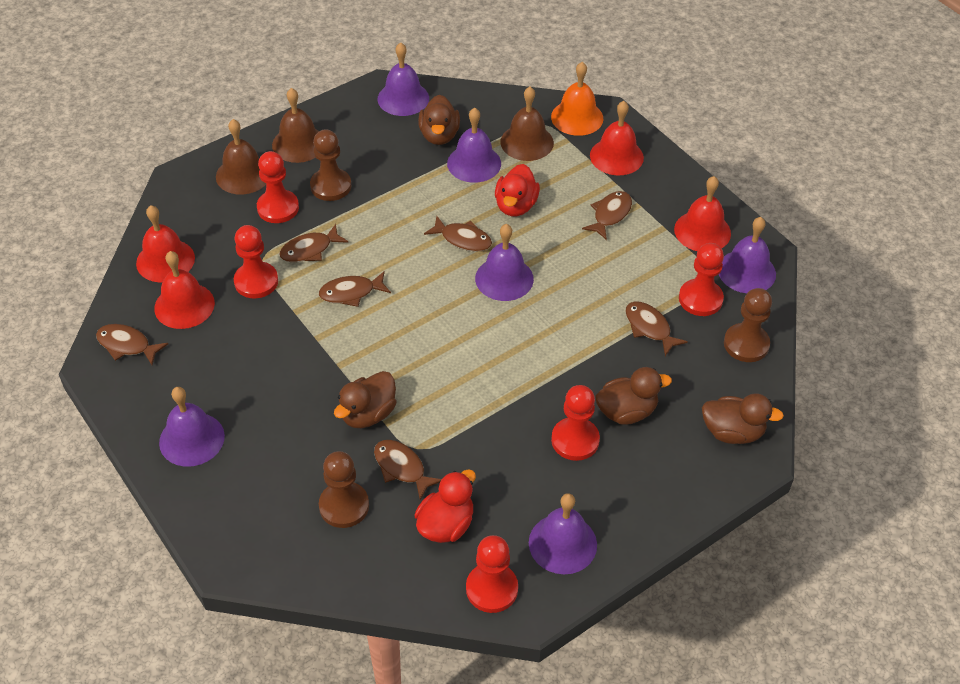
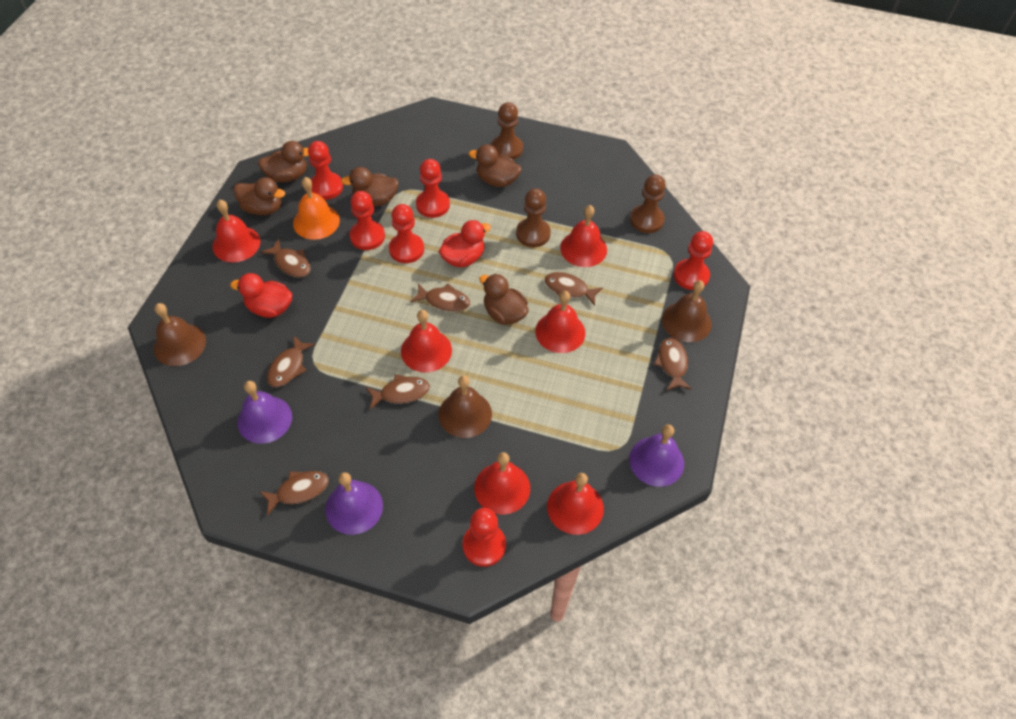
brown duck: [334,371,397,428] [418,95,460,145] [595,367,672,425] [702,393,784,444] = 4 -> [233,177,285,215] [258,141,309,182] [341,167,399,206] [469,144,522,187] [479,274,528,324] = 5
purple bell: [159,387,225,467] [378,42,429,116] [447,107,501,183] [475,224,534,301] [529,493,597,574] [719,217,776,293] = 6 -> [238,381,292,444] [326,472,383,535] [629,425,684,487] = 3
red bell: [136,205,195,282] [154,251,215,329] [590,101,644,175] [674,176,731,251] = 4 -> [212,200,260,262] [401,310,452,372] [474,452,530,515] [535,291,585,353] [547,473,604,535] [560,205,607,267] = 6
red pawn: [234,225,278,298] [257,151,299,223] [466,535,518,613] [551,385,600,461] [679,243,724,316] = 5 -> [308,141,343,200] [350,191,385,250] [389,204,424,263] [416,159,450,218] [463,508,506,567] [674,231,713,290] = 6

